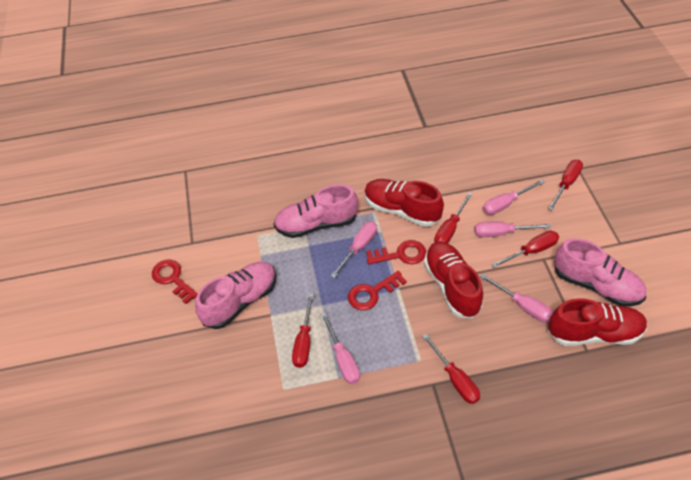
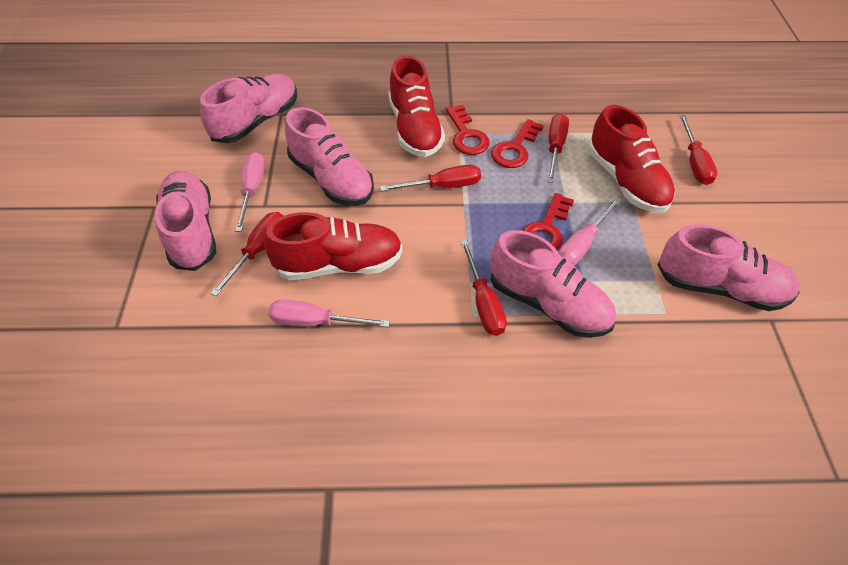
pink screwdriver: [321,313,360,384] [331,221,377,278] [475,221,551,237] [480,274,553,322] [483,180,545,215] = 5 -> [235,152,265,232] [268,300,390,327] [559,197,621,266] = 3
pink shoe: [195,262,277,329] [274,184,358,238] [554,238,646,307] = 3 -> [155,171,216,271] [200,74,297,143] [285,107,374,206] [490,230,616,338] [657,224,800,311] = 5

